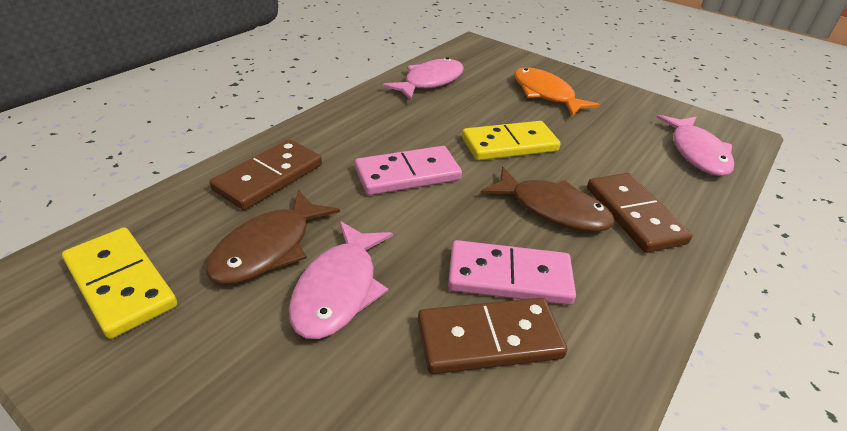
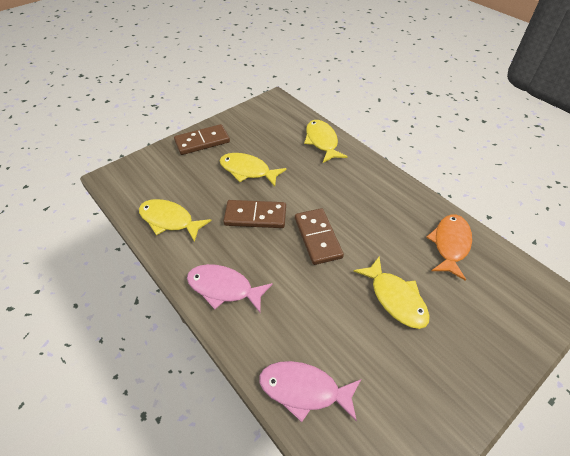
brown fish: [206,190,340,284] [481,167,614,232] = 2 -> none = 0
pink domino: [355,146,462,195] [448,240,576,305] = 2 -> none = 0
pink fish: [289,221,393,339] [382,57,464,100] [657,115,734,176] = 3 -> [187,264,273,313] [260,361,361,422] = 2
yellow domino: [62,227,177,339] [462,121,561,161] = 2 -> none = 0
yellow fish: none = 0 -> [139,199,211,242] [220,153,287,187] [304,120,348,163] [354,257,430,329] = 4

